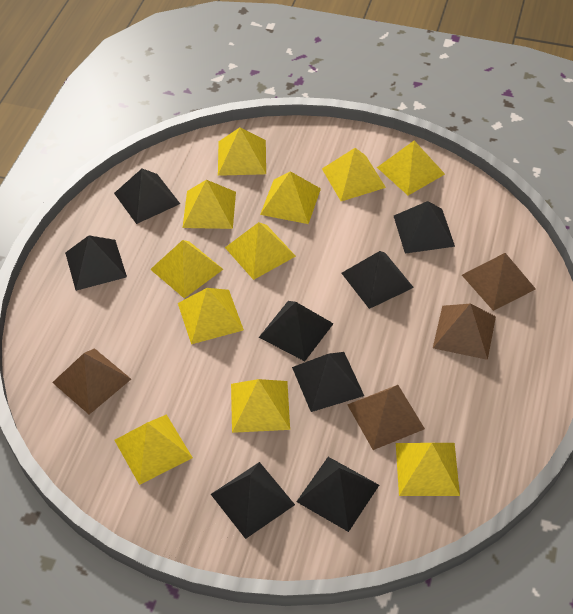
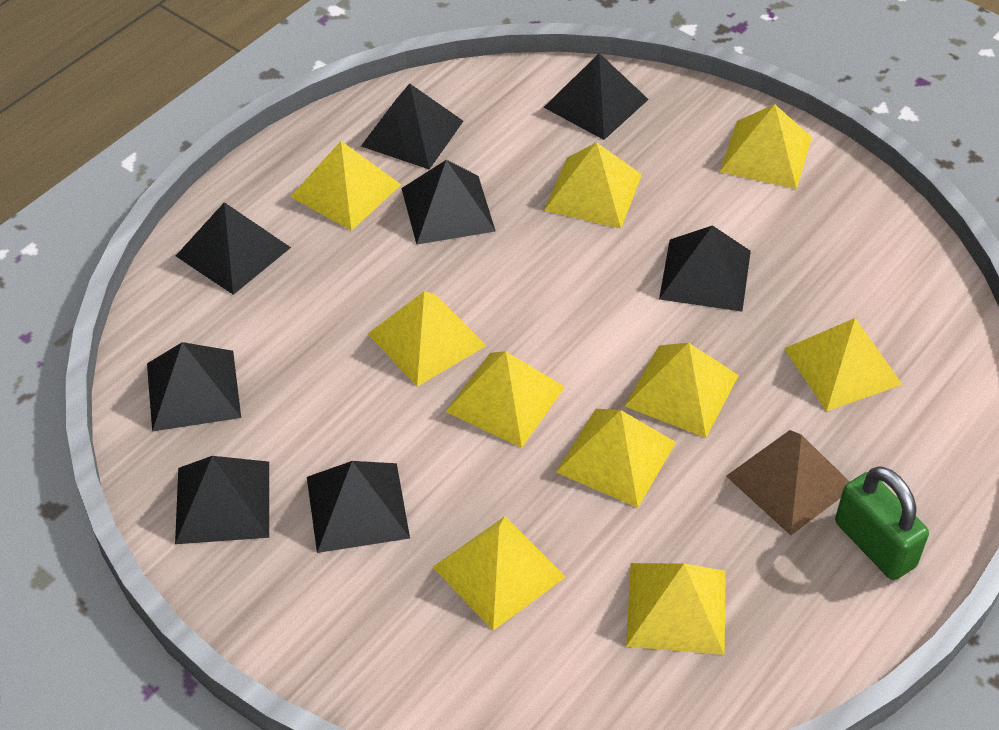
brown pyramid: [52,348,131,415] [347,385,425,450] [433,304,496,360] [462,253,536,311] = 4 -> [726,430,850,535] = 1
green padlock: none = 0 -> [835,466,929,580] = 1
yellow pyramid: [114,414,193,485] [150,240,223,298] [178,288,244,344] [182,180,236,229] [218,127,266,176] [225,222,296,280] [231,379,290,433] [260,171,321,224] [322,148,386,201] [377,140,445,196] [396,443,460,496] = 11 -> [290,141,401,231] [368,291,486,387] [433,516,566,631] [446,351,565,448] [544,142,642,229] [556,409,676,508] [625,343,739,438] [626,563,726,655] [720,104,812,189] [784,318,903,411] = 10

